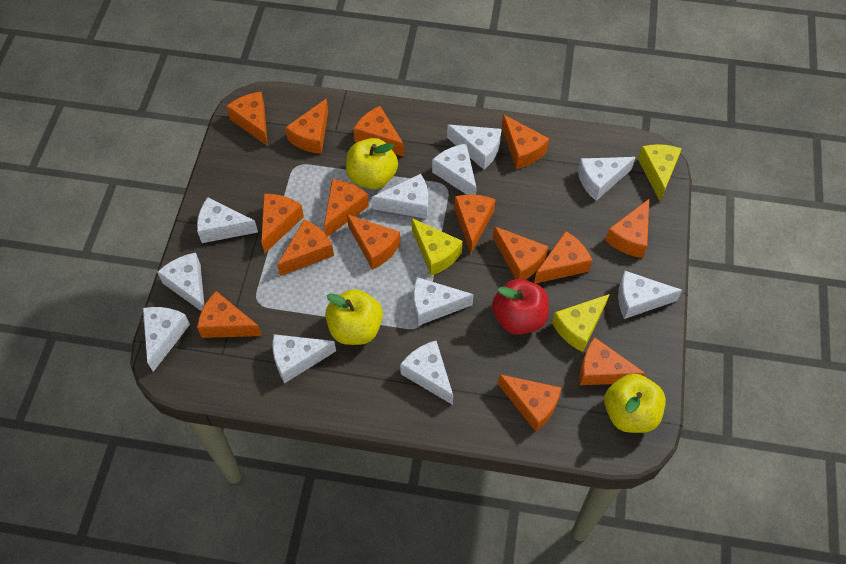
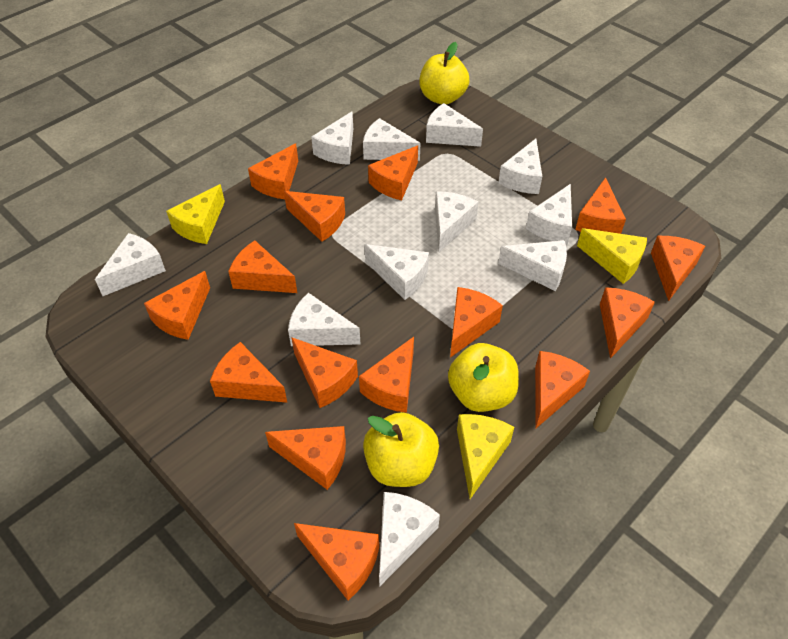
red apple: [492,279,549,335] = 1 -> none = 0

